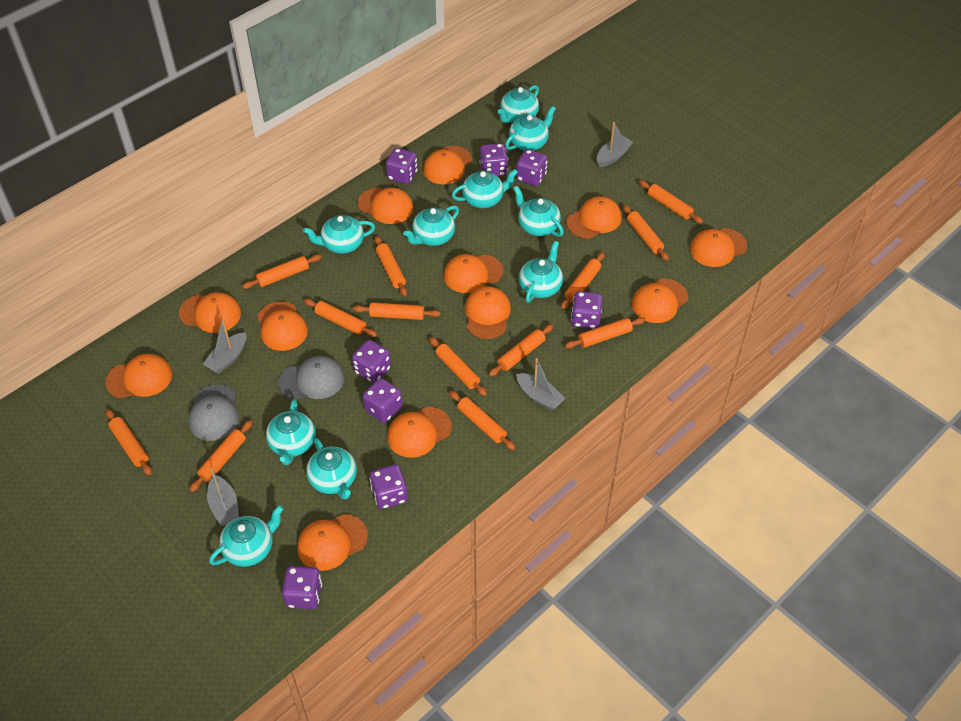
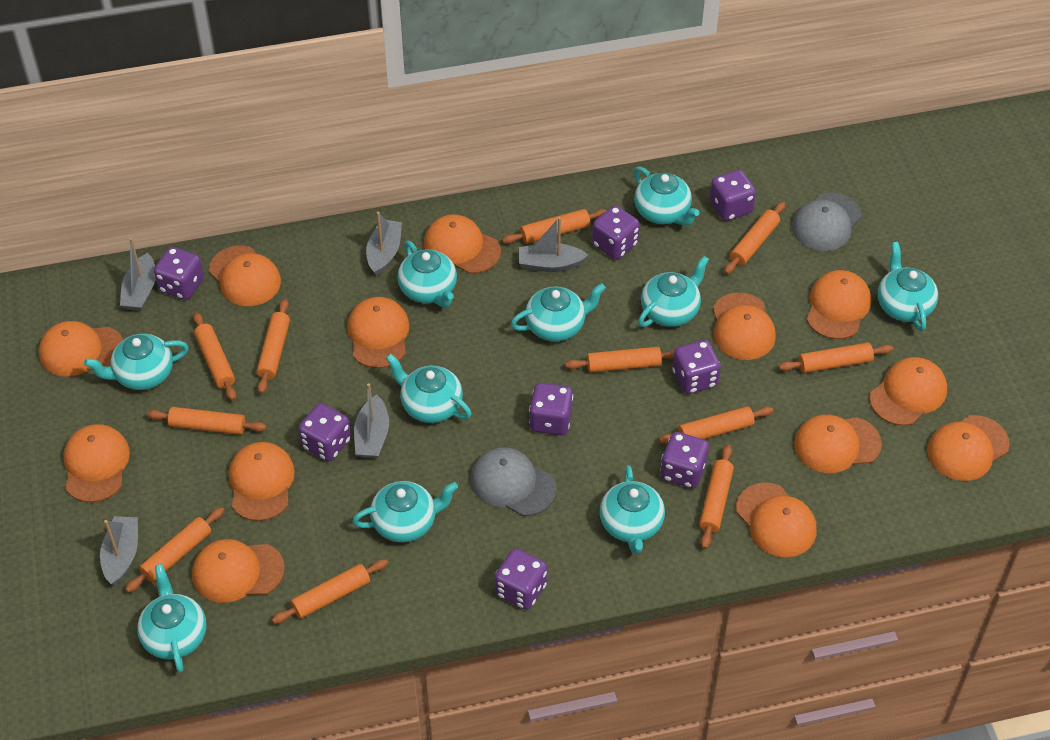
grey boat: [203,319,246,374] [207,468,239,526] [516,358,566,411] [597,122,633,167] = 4 -> [100,516,138,586] [120,238,156,311] [354,384,389,458] [366,212,402,276] [519,217,588,272] = 5
orange cap: [105,354,172,398] [179,292,241,333] [257,302,308,351] [297,514,368,571] [358,187,413,224] [387,407,452,458] [423,146,472,184] [444,254,503,293] [465,286,511,339] [566,196,622,238] [632,279,688,323] [690,228,747,267] = 12 -> [39,321,123,377] [64,424,130,502] [192,539,285,603] [209,246,281,306] [229,442,295,521] [347,297,409,368] [424,214,501,274] [713,293,776,360] [736,482,817,558] [794,414,882,473] [806,270,871,339] [870,357,947,426] [927,415,1010,481] = 13
orange rolling pin: [106,409,152,476] [190,420,253,492] [242,254,322,289] [304,299,377,337] [353,302,440,320] [374,236,407,296] [429,337,487,396] [449,391,516,450] [489,324,554,377] [561,252,605,309] [565,317,645,349] [623,205,669,261] [639,180,703,224] = 13 -> [125,507,225,593] [147,407,267,435] [193,312,237,401] [256,299,290,394] [272,559,388,624] [502,209,607,244] [565,347,675,373] [659,406,774,445] [699,445,734,549] [724,202,785,274] [778,343,893,373] = 11

